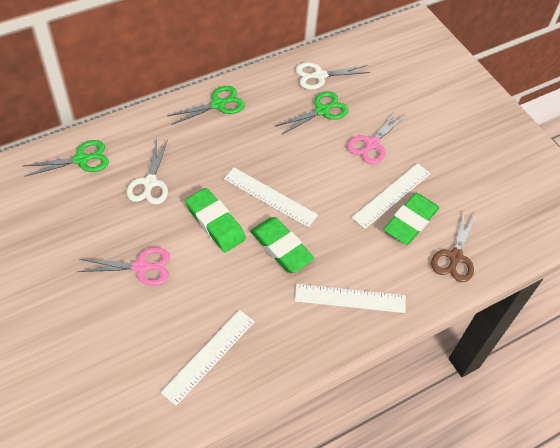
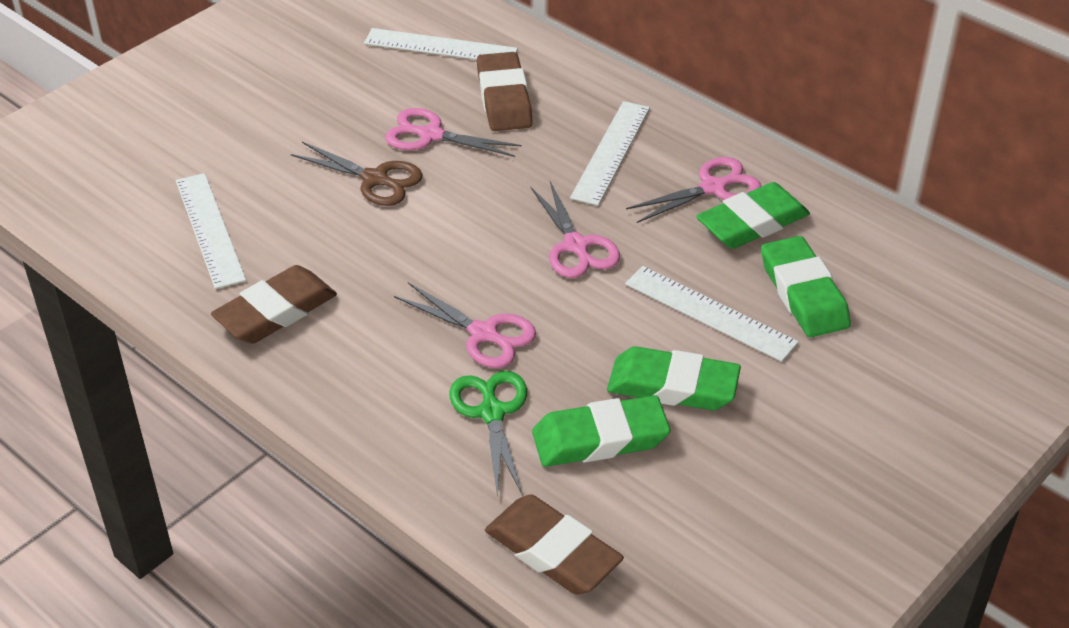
brown eraser: none = 0 -> [211,265,337,344] [477,52,533,131] [485,495,624,595] = 3
green eraser: [185,188,246,252] [250,217,314,273] [384,193,439,245] = 3 -> [532,395,670,467] [607,346,741,410] [696,182,810,249] [761,236,851,337] = 4
green scissors: [24,140,109,177] [168,86,245,125] [276,91,349,134] = 3 -> [449,371,527,498] = 1
pink scissors: [78,247,170,286] [347,110,407,165] = 2 -> [385,108,522,157] [394,282,536,368] [531,181,620,278] [626,157,761,223] = 4
white scissors: [126,138,168,205] [296,62,371,90] = 2 -> none = 0

